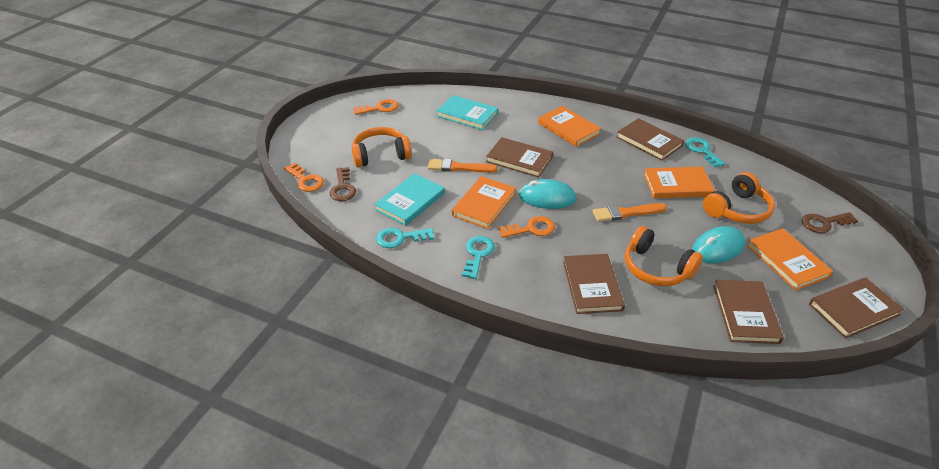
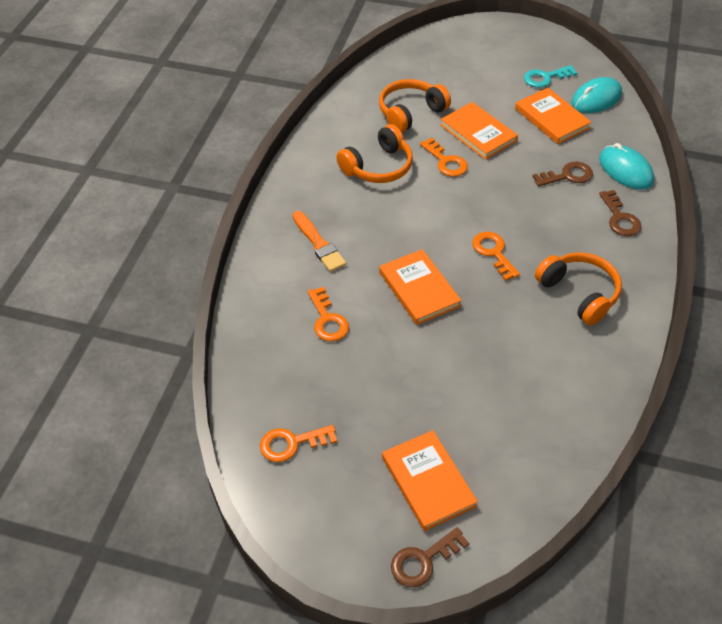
brown book: [486,137,553,177] [563,254,625,314] [616,118,684,161] [713,280,784,344] [809,277,904,339] = 5 -> none = 0
brown key: [330,167,356,201] [802,212,858,233] = 2 -> [391,527,469,587] [532,162,593,187] [599,190,642,236] = 3
orange brush: [427,159,497,173] [593,203,667,222] = 2 -> [293,211,346,272] = 1
orange key: [284,163,324,192] [353,99,399,115] [498,216,555,238] = 3 -> [260,425,337,462] [307,286,349,342] [420,138,468,177] [472,232,520,281] = 4
turquoise book: [374,173,445,226] [437,95,498,130] = 2 -> none = 0
turquoise key: [376,228,434,248] [462,236,495,279] [685,137,725,168] = 3 -> [524,65,577,88] = 1

